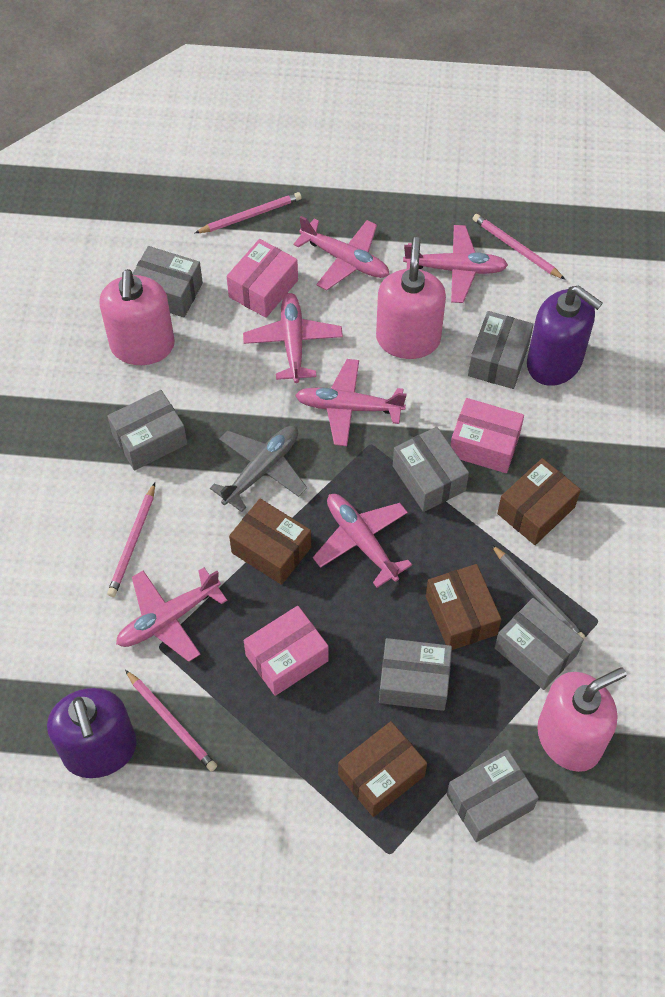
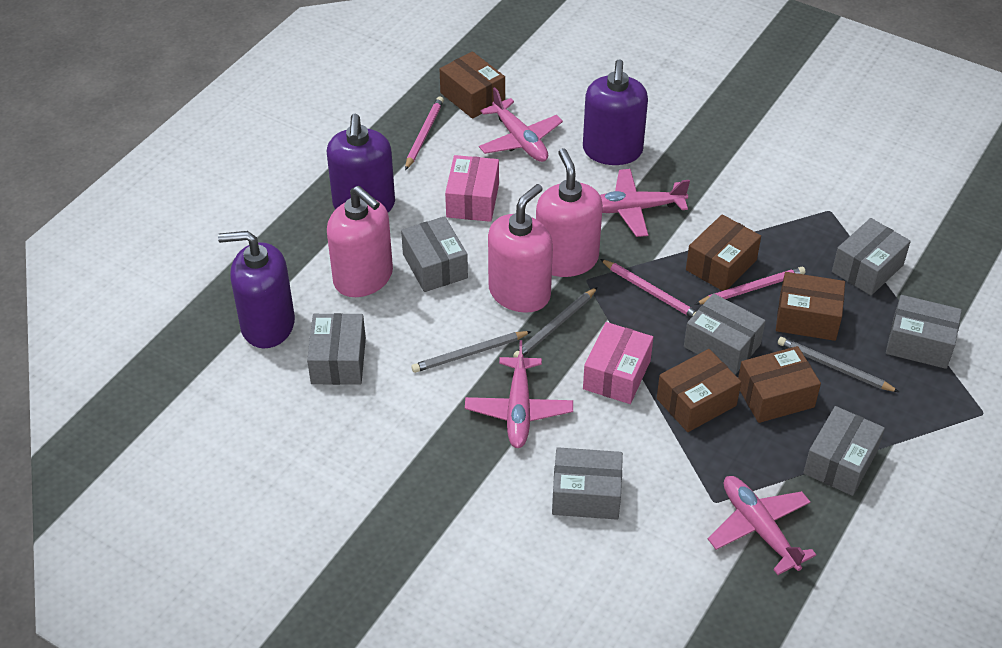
brown box: [229,499,311,585] [338,721,427,817] [426,564,502,650] [497,458,581,545] = 4 -> [440,51,505,119] [657,349,741,432] [686,214,761,291] [738,346,821,423] [776,272,845,341] = 5
grey pencil: [492,545,585,639] = 1 -> [411,331,532,373] [513,287,598,358] [778,337,899,392] = 3
grey plane: [210,426,307,512] = 1 -> none = 0
pink box: [227,239,298,318] [244,606,329,696] [451,398,524,473] = 3 -> [445,155,499,222] [583,322,653,404] = 2
pink pencil: [107,483,155,597] [125,670,217,772] [195,192,302,233] [472,214,565,280] = 4 -> [405,96,444,170] [600,259,697,318] [695,267,806,305] = 3
pink plane: [116,567,227,662] [243,293,343,383] [293,216,389,290] [295,359,407,446] [313,494,412,588] [403,225,508,303] = 6 -> [465,340,573,448] [479,87,563,162] [600,169,690,237] [708,476,816,575] = 4
purple soap dispenser: [47,688,137,778] [527,285,603,386] = 2 -> [218,231,295,348] [327,114,395,212] [583,59,648,165] = 3

